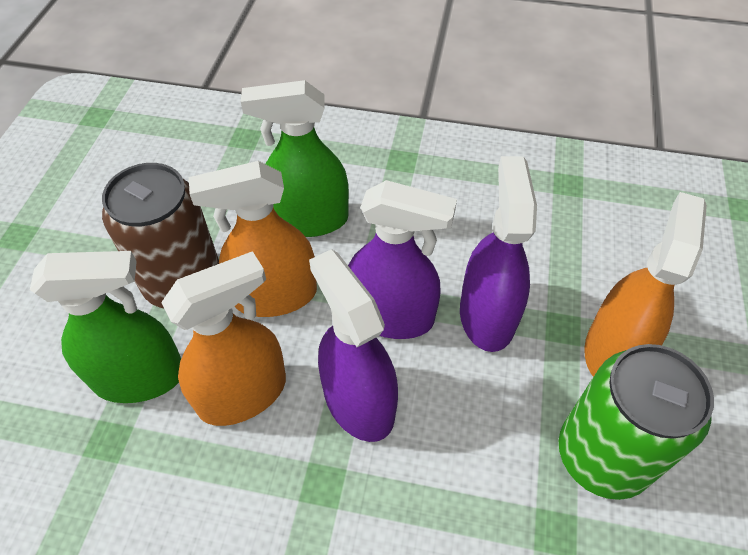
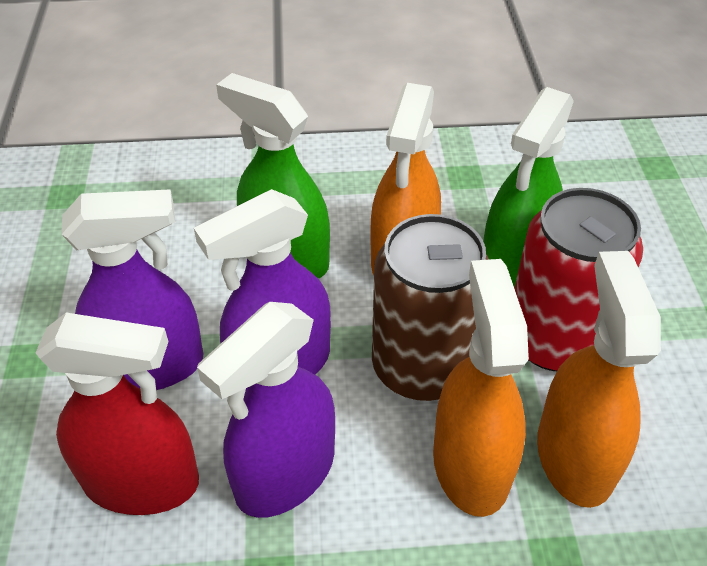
green can: [559,344,714,500] = 1 -> none = 0
red can: none = 0 -> [514,188,643,371] = 1
red spray bottle: none = 0 -> [35,313,199,515] = 1

